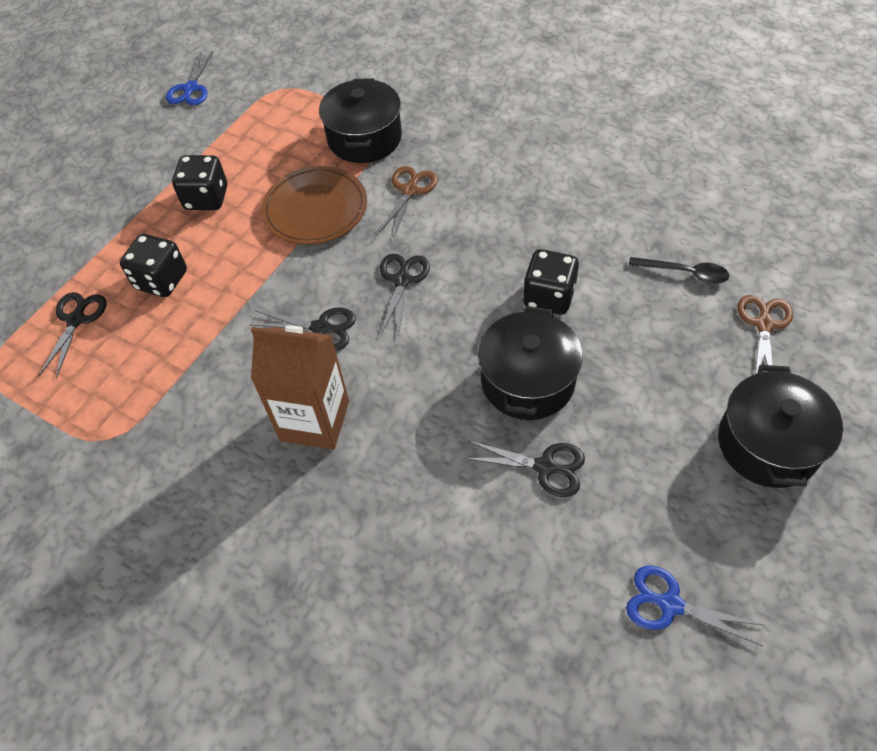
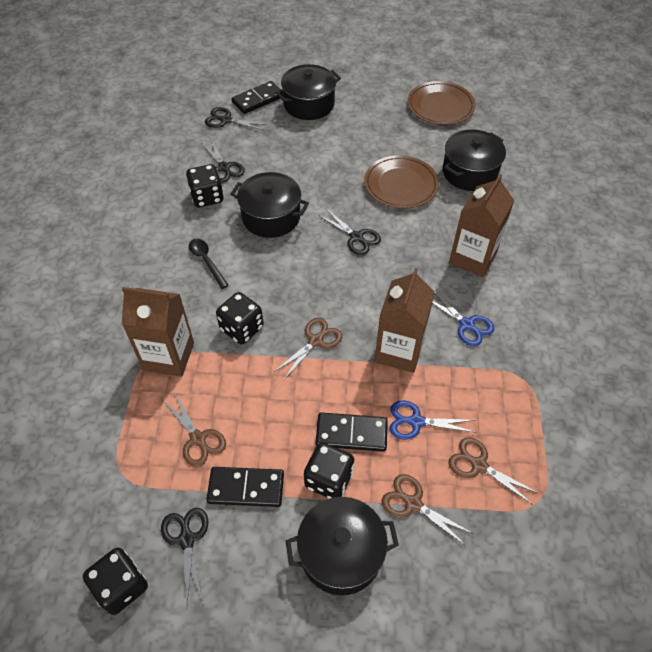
black dice: [120,234,187,297] [172,155,227,210] [523,249,579,315] = 3 -> [83,548,148,615] [186,164,224,207] [216,292,264,344] [304,442,354,499] = 4
black domino: none = 0 -> [207,467,284,507] [232,81,283,114] [316,412,388,452] = 3
black pot: [319,78,402,163] [478,306,583,420] [718,365,843,488] = 3 -> [231,172,309,238] [276,64,341,120] [286,497,399,595] [443,129,506,191] = 4
brown carton: [251,325,349,450] = 1 -> [122,287,194,377] [375,268,435,373] [449,174,514,277] = 3
brown plate: [261,166,367,244] = 1 -> [364,155,439,209] [408,81,476,125] = 2
brown scissors: [379,166,438,237] [737,295,793,374] = 2 -> [164,392,226,467] [274,318,342,380] [381,474,474,547] [448,437,538,505] = 4

